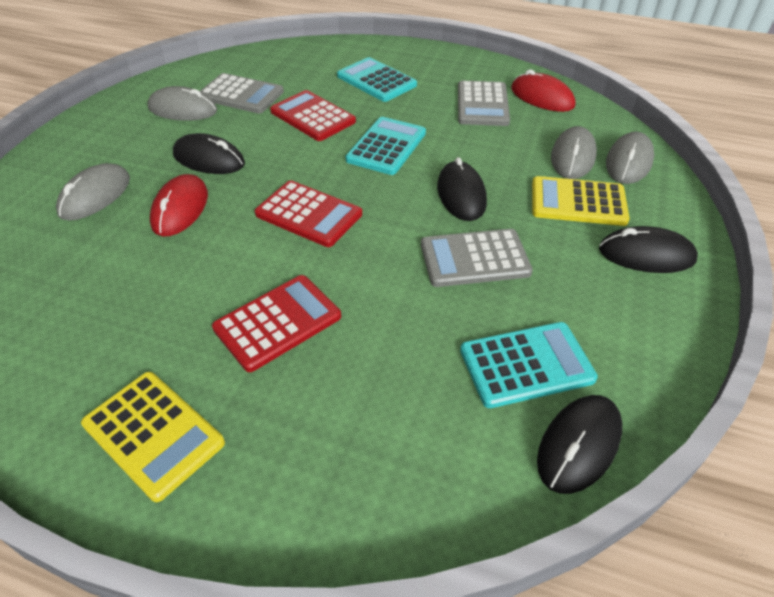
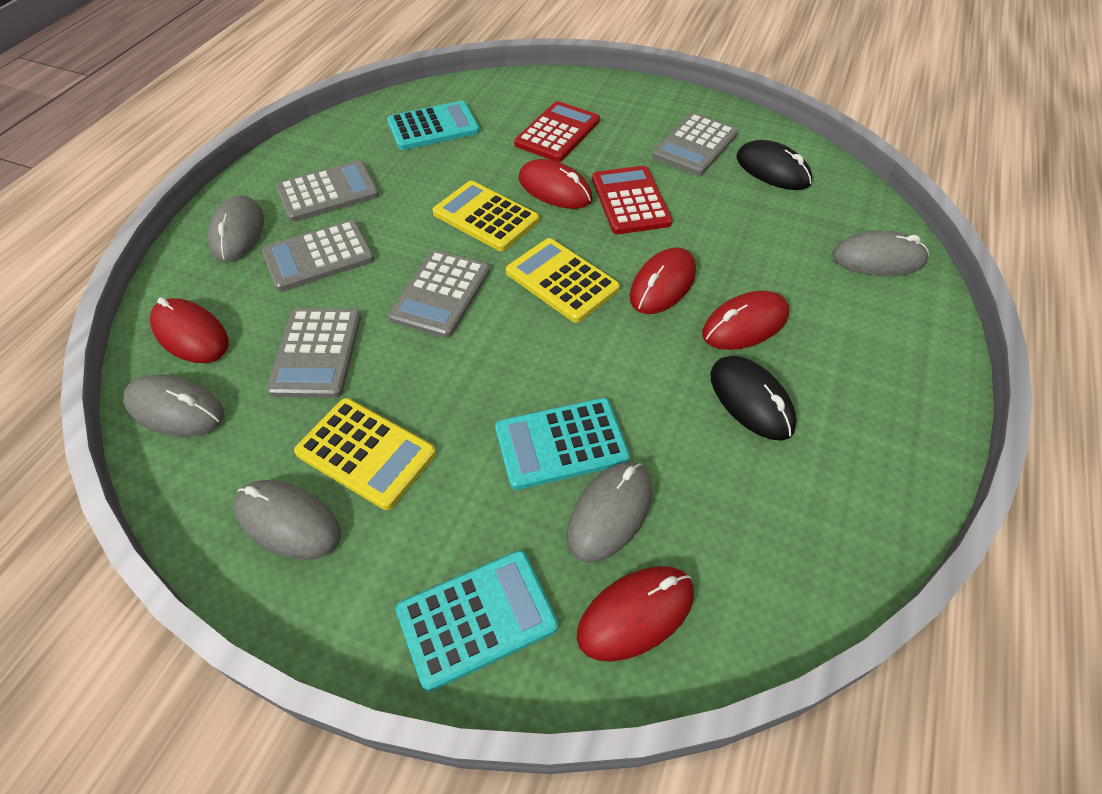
black mouse: [173,133,245,174] [437,157,487,221] [537,395,622,494] [599,226,698,273] = 4 -> [710,356,797,441] [736,140,812,190] = 2
grey calculator: [200,73,284,113] [421,229,533,287] [458,81,510,126] = 3 -> [262,220,374,292] [266,308,361,398] [276,160,379,222] [388,250,490,338] [652,113,738,176] = 5
grey mouse: [56,163,130,221] [147,86,217,121] [551,126,597,179] [606,132,654,184] = 4 -> [123,375,224,437] [208,195,264,262] [233,480,341,560] [567,462,653,563] [832,230,929,276] = 5
red calculator: [212,275,341,372] [255,180,362,247] [270,90,356,141] = 3 -> [514,101,600,162] [592,166,672,234] = 2
red mouse: [150,174,208,236] [511,69,575,112] = 2 -> [150,297,228,363] [519,159,592,209] [577,566,694,662] [630,248,696,314] [702,291,789,350] = 5
yellow calculator: [81,372,225,502] [532,176,630,226] = 2 -> [294,398,436,510] [432,181,539,251] [506,238,620,323] = 3

